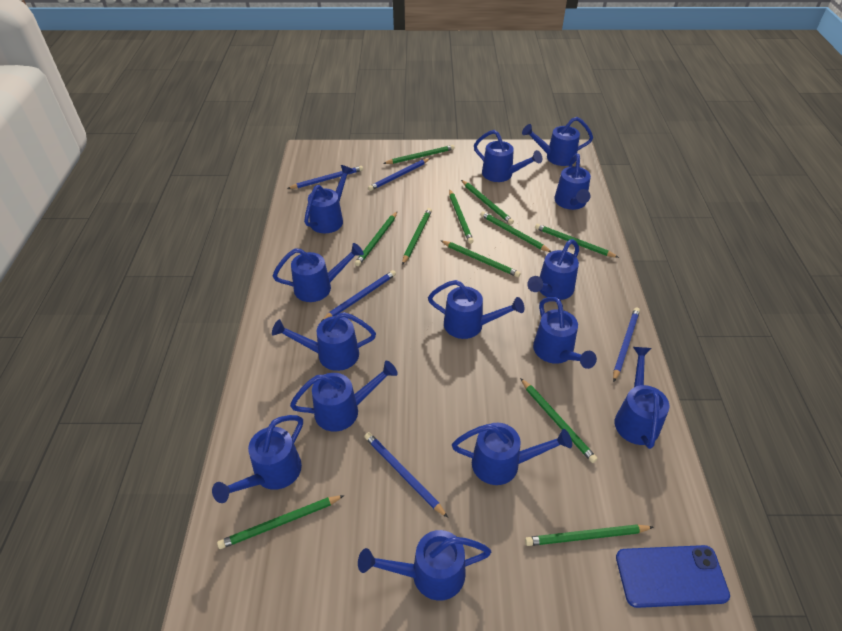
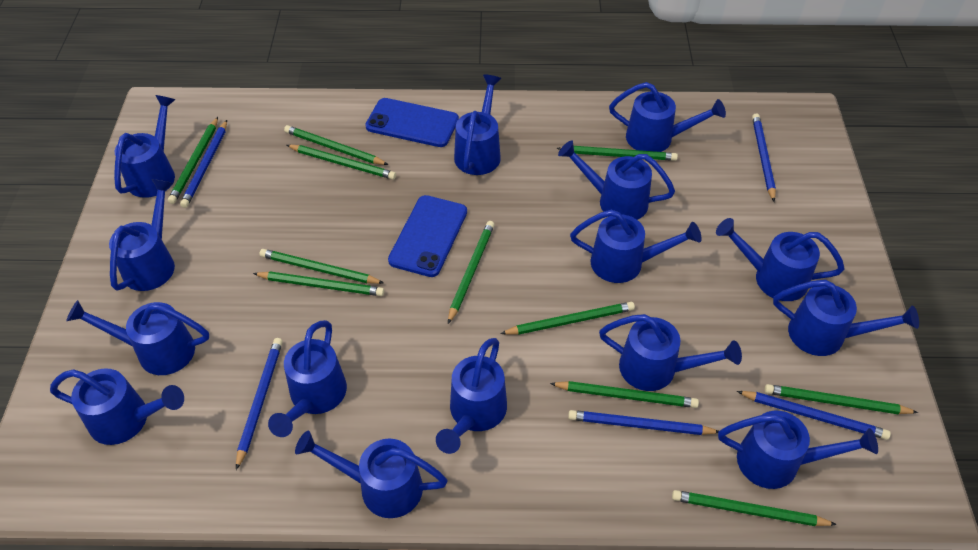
blue phone: [616,545,730,608] = 1 -> [365,98,459,147] [388,195,467,277] = 2
blue watering can: [212,415,303,503] [272,312,376,371] [273,243,364,302] [290,361,398,432] [304,165,353,233] [358,530,491,601] [428,280,524,339] [452,423,572,485] [474,130,542,182] [522,117,593,166] [527,239,579,300] [533,297,597,369] [554,154,591,210] [615,347,669,449] = 14 -> [50,368,184,445] [66,300,209,375] [109,179,175,291] [114,95,175,198] [268,320,347,437] [295,430,448,518] [436,338,507,454] [454,75,501,175] [558,140,675,220] [570,210,702,283] [599,314,742,391] [609,82,726,152] [716,218,845,301] [718,410,878,489] [773,280,919,356] = 15

